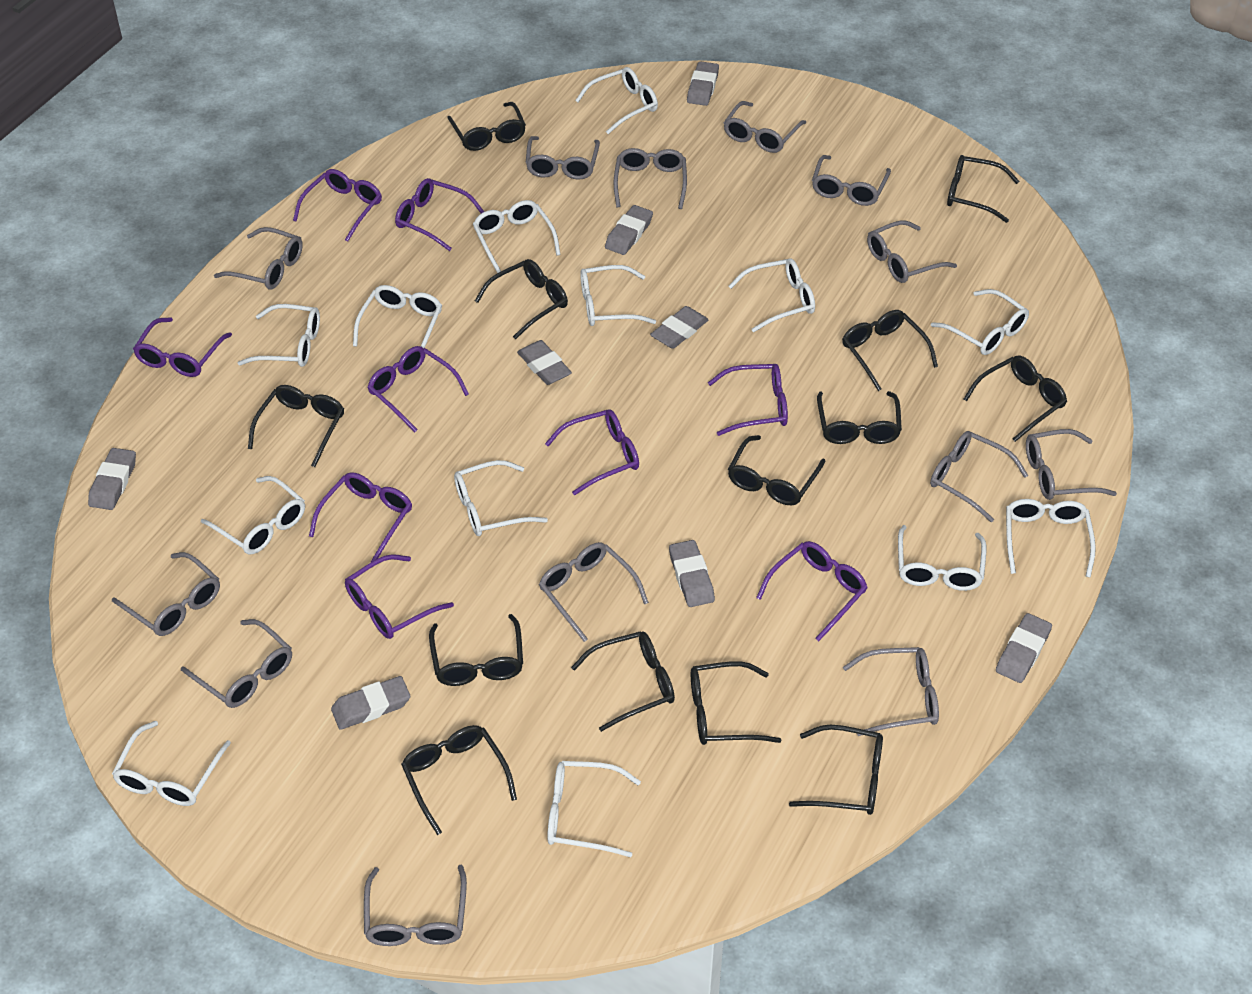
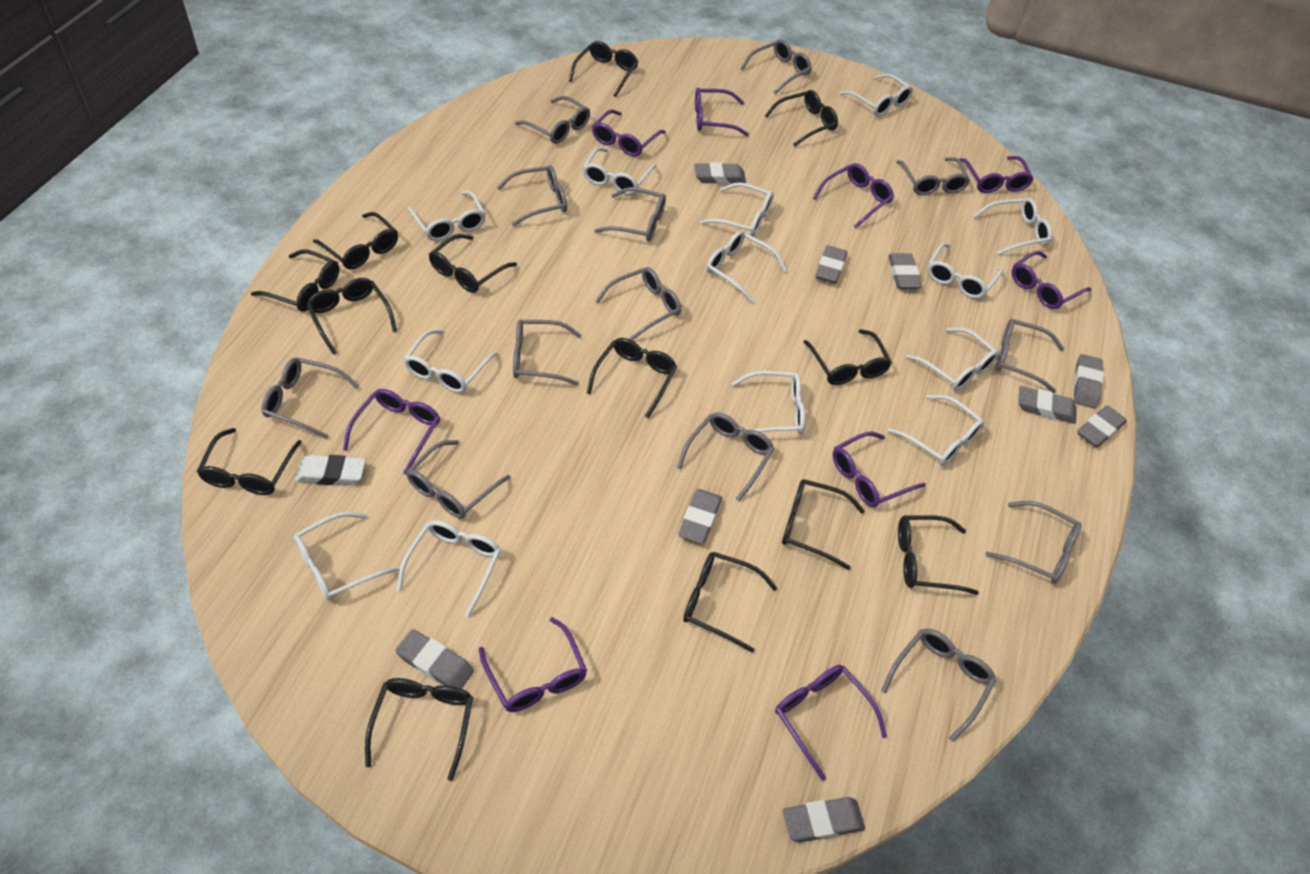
grey eraser: [88,448,136,510] [331,676,410,730] [517,340,572,385] [605,205,653,255] [650,306,709,349] [669,540,715,607] [687,61,719,106] [996,613,1052,683] = 8 -> [395,629,474,689] [678,489,722,544] [694,162,746,184] [783,797,865,842] [816,245,847,283] [888,253,922,289] [1018,386,1077,424] [1073,354,1104,409] [1077,405,1127,447] = 9
white eraser: none = 0 -> [295,455,366,485] = 1

